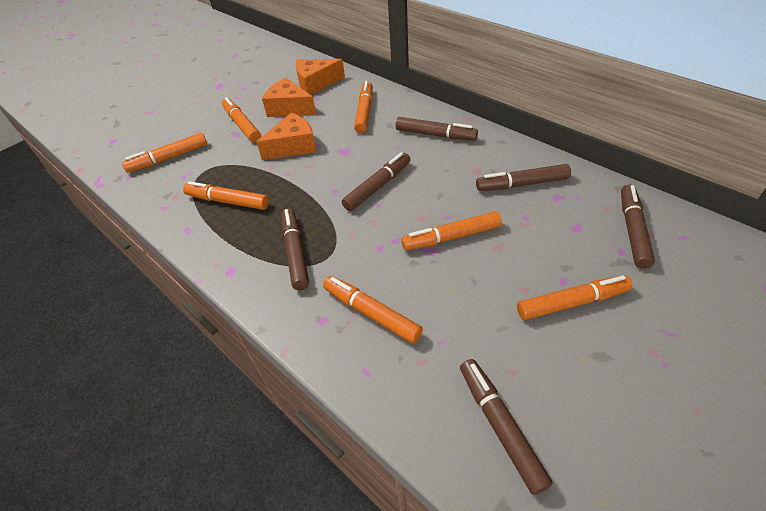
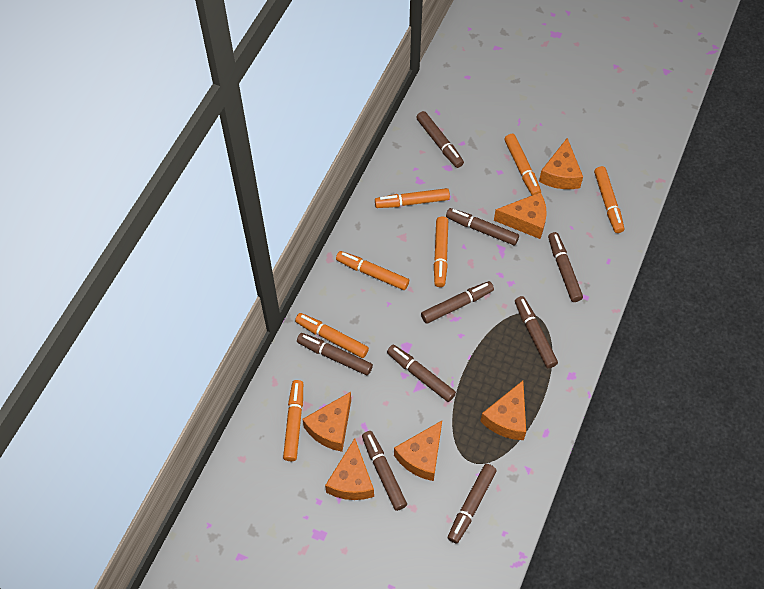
brown marker: [281,208,309,290] [342,152,411,211] [396,117,478,141] [460,359,553,495] [476,164,571,191] [621,185,655,269] = 6 -> [297,333,373,375] [362,431,407,511] [387,345,456,402] [416,111,464,168] [421,281,494,324] [446,208,519,245] [448,464,497,543] [515,296,558,368] [548,232,583,302] = 9
orange cheese: [256,112,317,160] [262,78,316,117] [296,59,345,95] = 3 -> [302,392,351,452] [325,438,374,500] [394,421,442,481] [480,381,526,440] [494,192,547,239] [539,138,583,189] = 6

